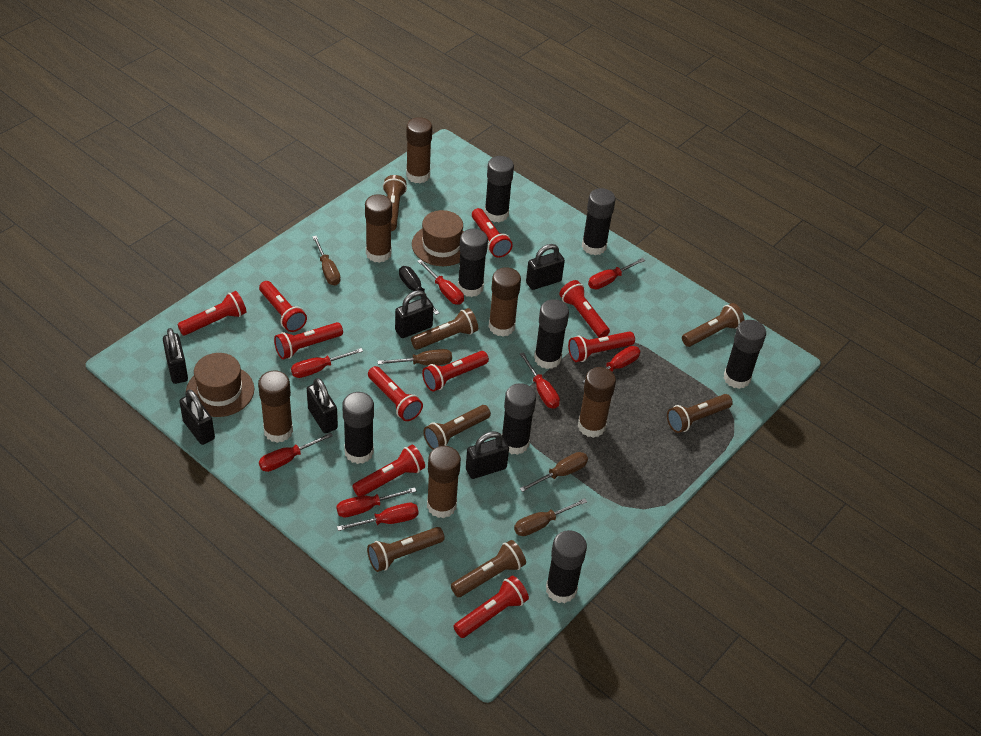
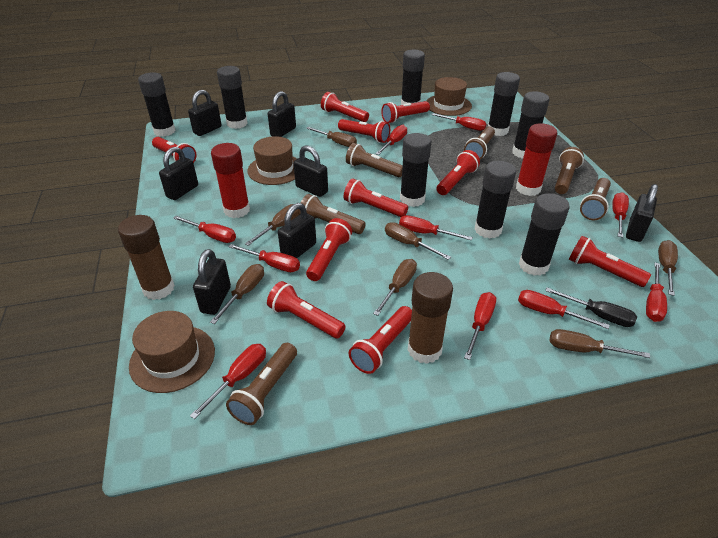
black padlock: [163,328,188,384] [179,389,215,445] [307,378,338,433] [395,290,434,338] [466,431,509,479] [526,244,565,290] = 6 -> [159,147,198,200] [188,90,222,136] [193,249,231,315] [268,91,296,137] [278,203,316,258] [294,145,328,197] [626,184,658,242] = 7
brown flashlight: [367,527,445,572] [383,175,407,231] [411,308,478,350] [423,405,491,450] [451,540,526,597] [667,394,733,433] [682,303,744,347] = 7 -> [226,343,297,425] [299,194,366,234] [346,143,403,177] [464,127,495,159] [555,147,584,194] [580,178,611,220] = 6
brown glue stick: [258,370,293,443] [365,194,392,263] [406,117,432,183] [427,446,461,518] [489,267,521,337] [578,367,616,438] = 6 -> [118,215,175,300] [408,272,453,364] = 2
brown hat: [186,353,254,417] [412,210,464,266] = 2 -> [129,311,215,393] [247,136,297,185] [426,77,472,116] = 3
brown screwdriver: [312,236,341,286] [377,349,452,365] [514,498,587,536] [520,452,588,492] = 4 -> [210,264,264,324] [245,204,299,246] [306,127,357,147] [373,259,417,316] [385,222,451,260] [549,329,650,358] [658,240,678,296] = 7
red glue stick: none = 0 -> [211,143,250,218] [516,123,557,196] = 2
red screwdriver: [259,432,333,472] [291,348,363,378] [336,487,416,517] [337,503,419,531] [417,259,464,305] [520,352,560,409] [582,346,640,384] [588,258,645,289] = 8 -> [173,216,236,243] [190,344,266,419] [229,244,300,272] [376,125,407,155] [399,215,473,241] [432,113,487,131] [464,292,496,360] [518,290,610,329] [612,192,629,238] [646,263,667,322] = 10

